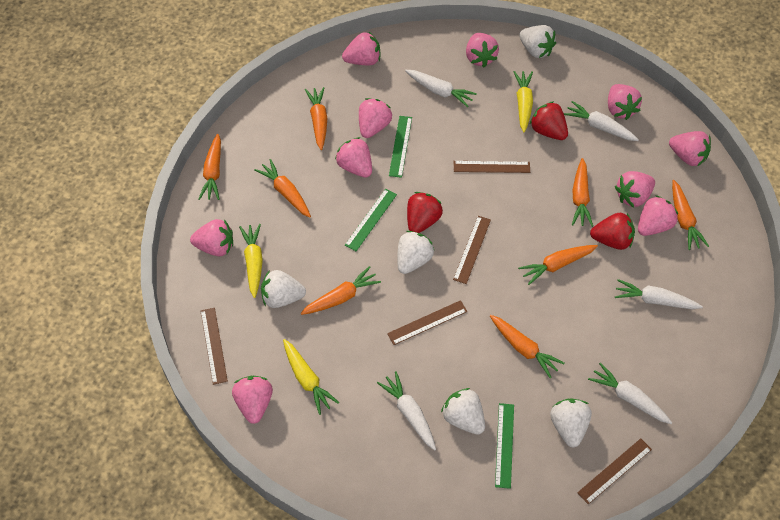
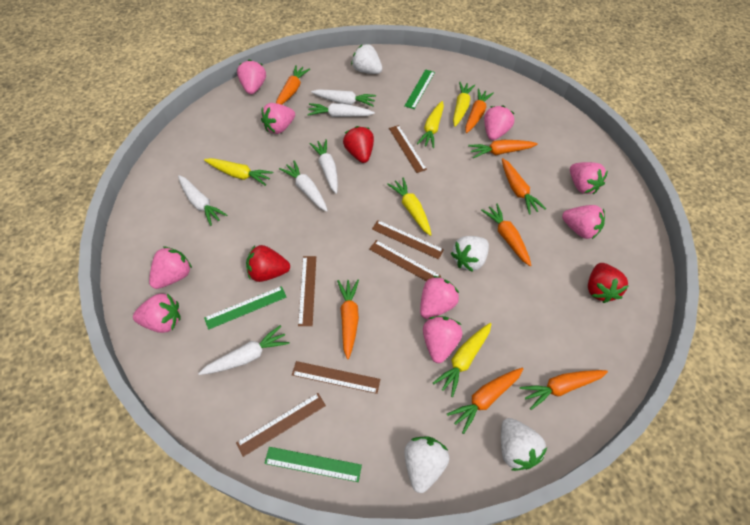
brown ruler: [201,308,228,385] [387,300,467,345] [453,161,530,173] [453,216,491,284] [577,438,652,504] = 5 -> [236,393,326,457] [292,361,380,394] [298,256,316,326] [369,240,441,281] [372,220,444,259] [389,125,427,173] = 6
pink strawberry: [190,219,233,256] [232,376,273,424] [335,137,372,178] [342,32,380,65] [359,98,392,138] [466,33,499,67] [608,84,642,120] [615,171,655,207] [638,195,678,236] [669,131,711,166] = 10 -> [133,293,181,333] [149,246,192,289] [237,59,266,94] [261,103,295,134] [420,276,459,319] [423,316,463,363] [484,105,515,140] [562,205,605,239] [570,162,608,194] = 9
white carrot: [377,371,436,450] [405,70,477,107] [564,101,639,141] [588,363,672,424] [615,279,703,309] = 5 -> [178,175,227,226] [198,325,289,375] [279,161,328,212] [307,103,375,117] [309,139,338,194] [311,89,376,107] = 6
white strawberry: [261,270,306,308] [397,231,434,274] [441,388,485,435] [519,25,556,58] [550,398,592,448] = 5 -> [351,44,382,74] [404,437,449,493] [451,236,489,272] [501,418,547,471] = 4
yellow carrot: [239,224,263,298] [283,339,339,415] [513,71,533,132] = 3 -> [204,158,273,186] [387,178,432,236] [417,101,444,148] [433,323,491,397] [453,82,475,127] = 5

